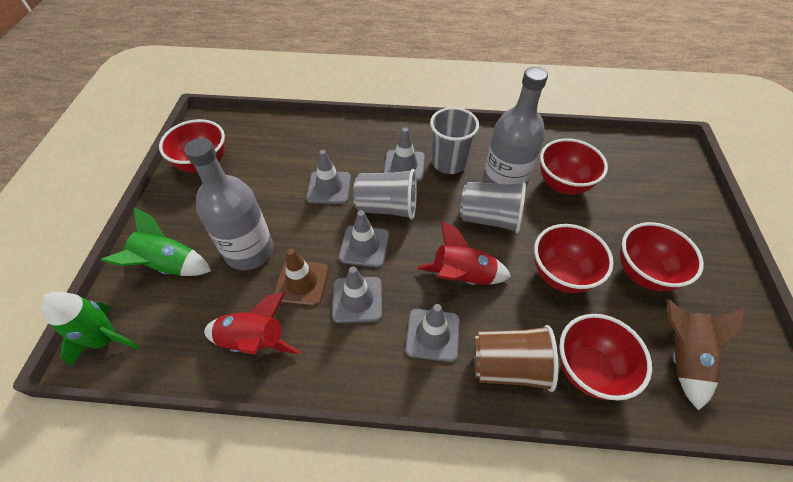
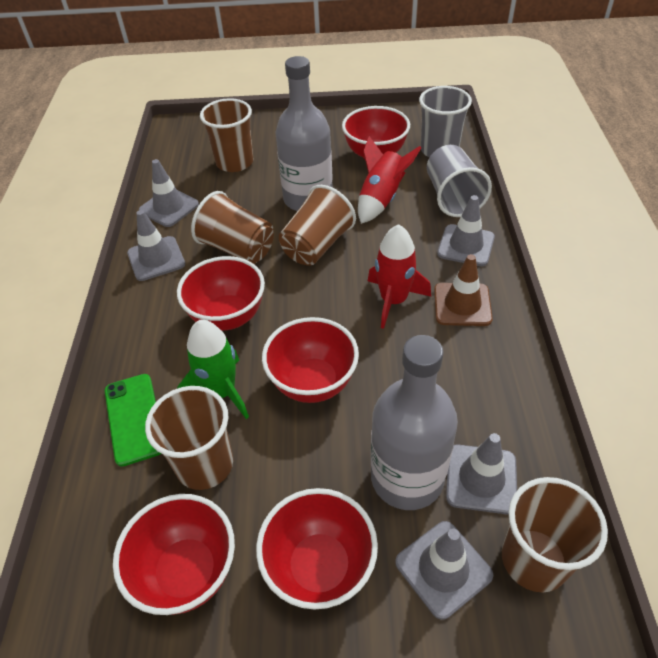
brown cup: [474,325,558,392] = 1 -> [145,386,233,490] [191,191,274,264] [200,98,253,172] [279,185,356,266] [502,477,608,593] = 5
brown rocket: [667,299,745,411] = 1 -> none = 0
green phone: none = 0 -> [105,374,161,467] = 1
green rocket: [41,292,140,367] [101,208,211,276] = 2 -> [177,320,249,419] = 1
grey cup: [353,169,417,219] [430,107,479,174] [460,182,526,233] = 3 -> [419,86,472,157] [427,145,492,217] = 2

